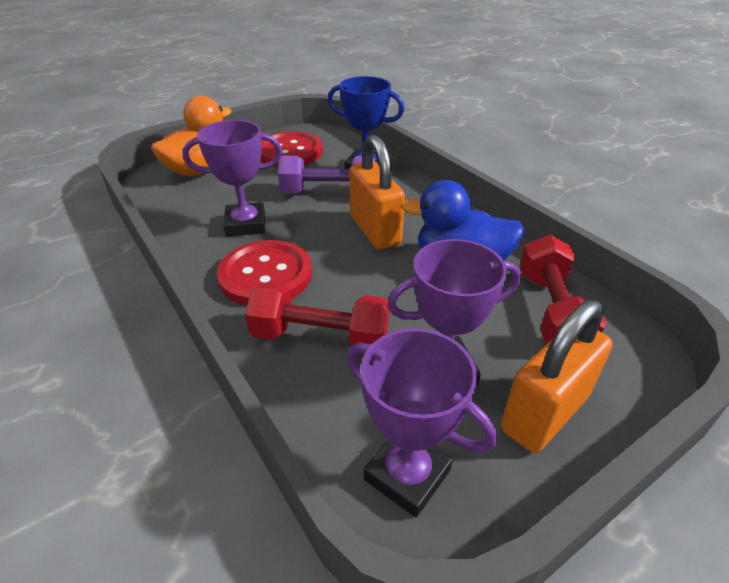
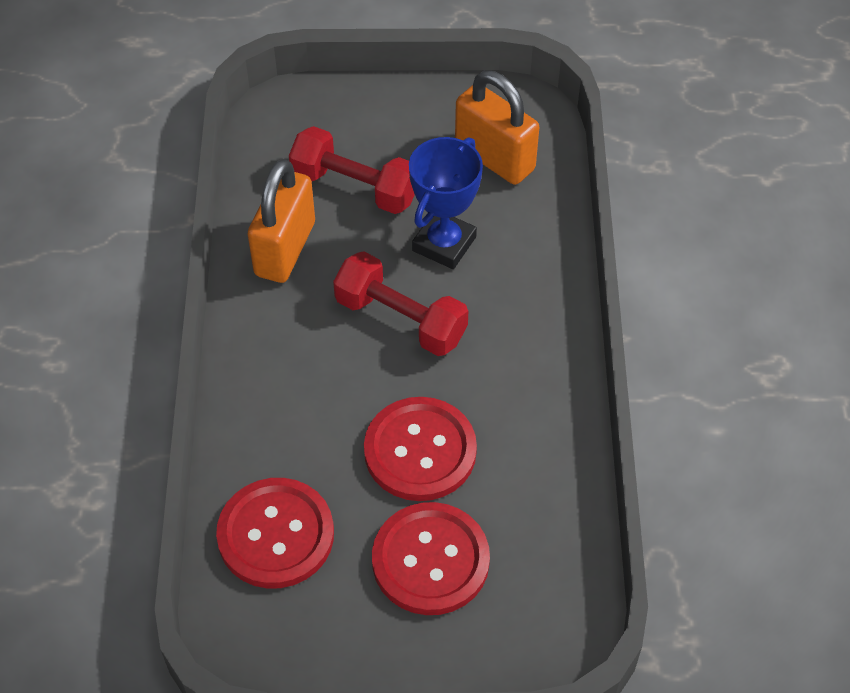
blue duck: [401,180,525,261] = 1 -> none = 0
orange duck: [151,96,232,176] = 1 -> none = 0
purple dumbbell: [278,156,375,193] = 1 -> none = 0
purple trophy: [182,120,282,236] [347,329,497,517] [387,239,521,386] = 3 -> none = 0
red button: [217,240,312,305] [261,131,323,167] = 2 -> [216,478,334,589] [364,397,477,501] [372,502,490,615] = 3

